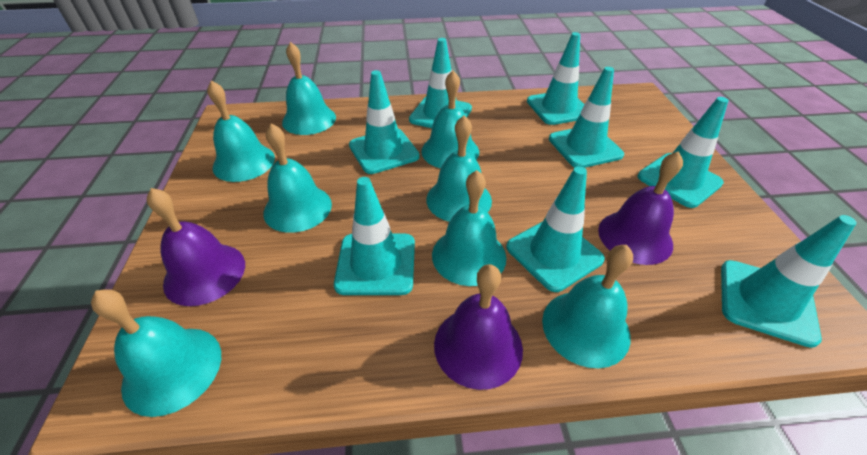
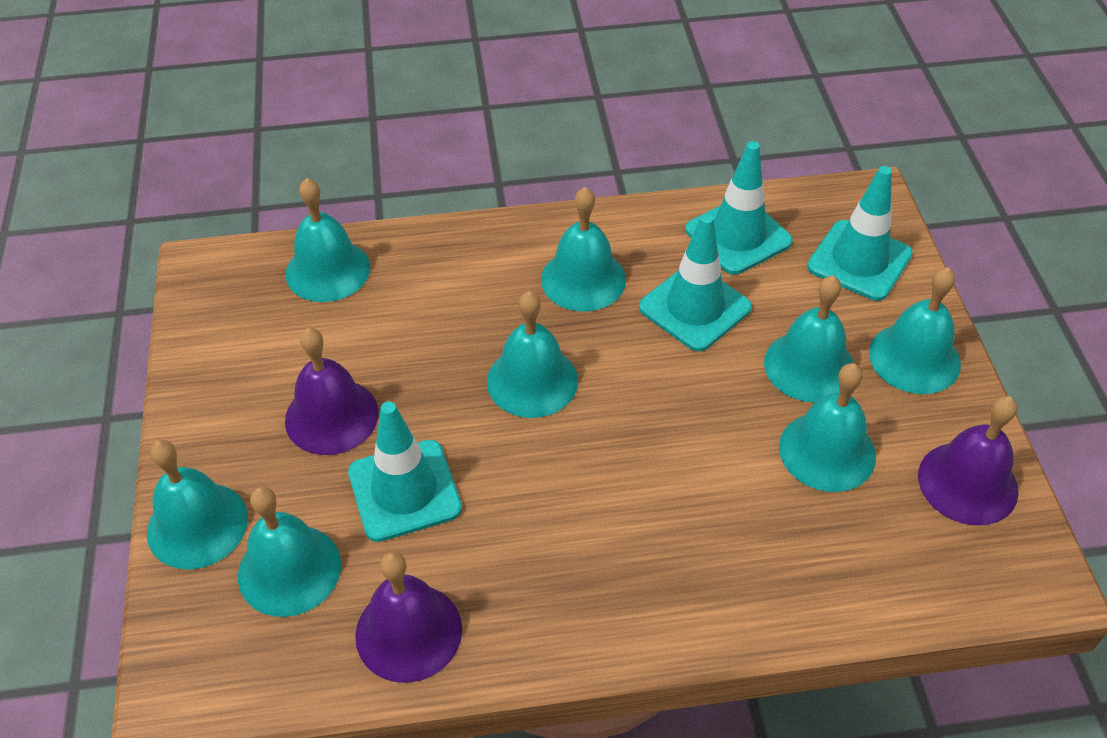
turquoise traffic cone: [334,177,415,295] [349,70,420,174] [409,38,472,128] [506,166,605,292] [527,32,585,125] [549,67,624,168] [638,97,729,208] [721,215,857,348] = 8 -> [348,401,462,542] [639,214,752,351] [685,141,793,274] [807,166,913,301] = 4

